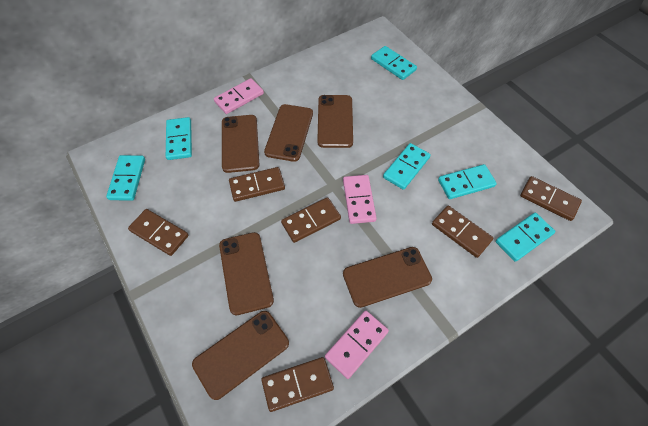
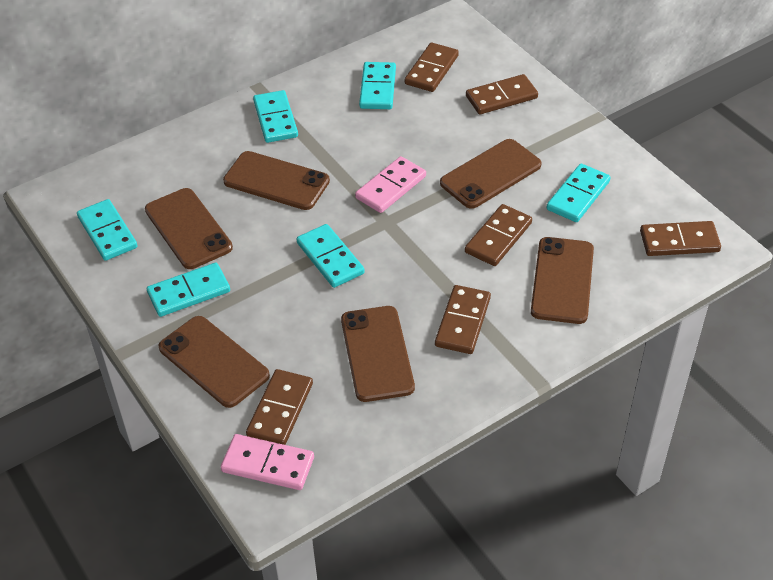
pink domino: [214,78,264,114] [325,311,389,379] [343,175,377,224] = 3 -> [221,434,314,490] [355,156,426,213] = 2

